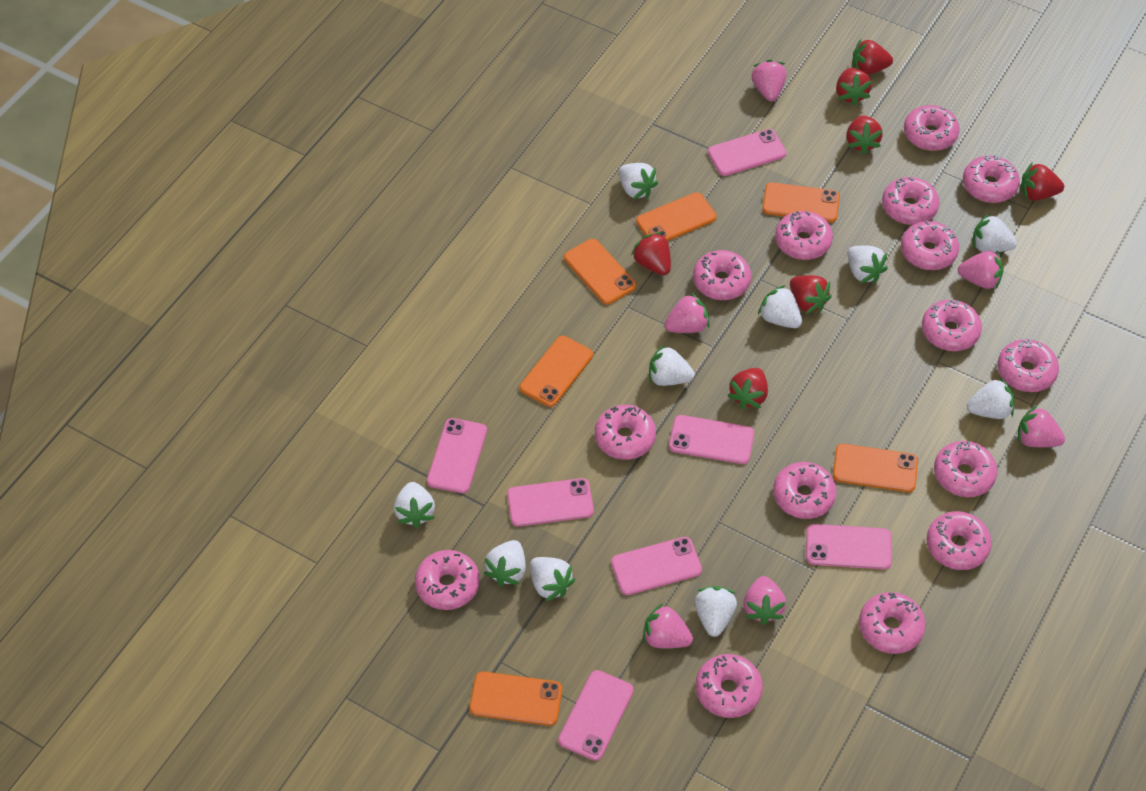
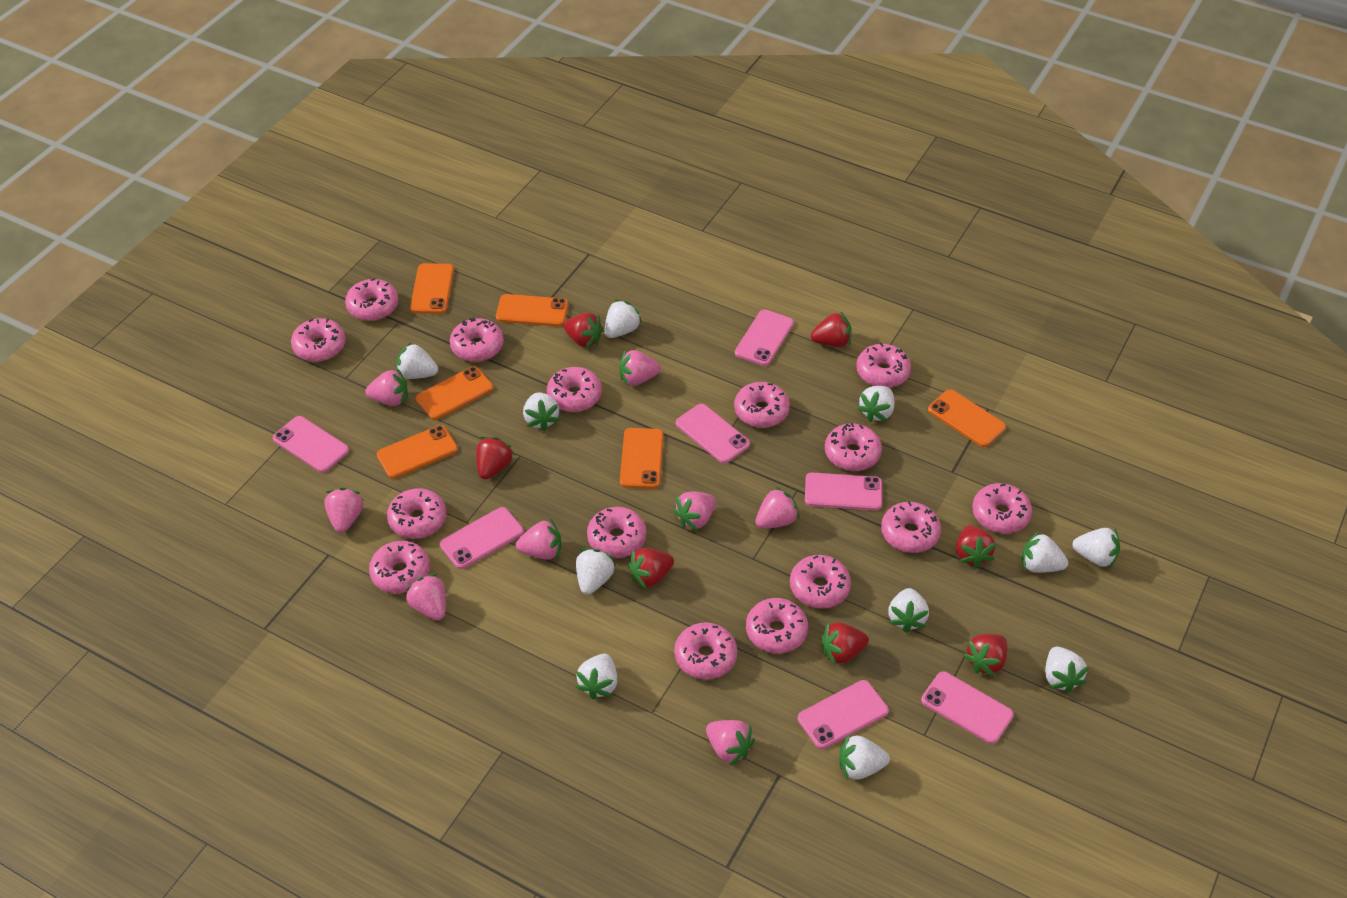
pink strawberry: [643,603,693,648] [665,292,710,333] [743,576,786,625] [751,59,787,101] [958,251,1004,289] [1018,405,1065,447] = 6 -> [324,488,364,533] [365,369,408,406] [405,574,446,621] [516,519,562,560] [620,350,661,386] [673,491,716,531] [706,720,755,766] [755,487,799,529] = 8
white strawberry: [394,482,435,528] [484,540,526,586] [530,557,575,601] [619,163,658,199] [649,345,695,386] [694,586,737,637] [758,285,802,328] [847,246,888,283] [967,377,1014,419] [973,214,1017,252] = 10 -> [396,342,438,379] [523,393,559,431] [576,549,616,595] [576,654,617,700] [605,299,642,338] [839,735,890,780] [857,386,895,422] [888,588,929,633] [1022,532,1068,573] [1045,647,1089,693] [1072,528,1120,568] = 11

